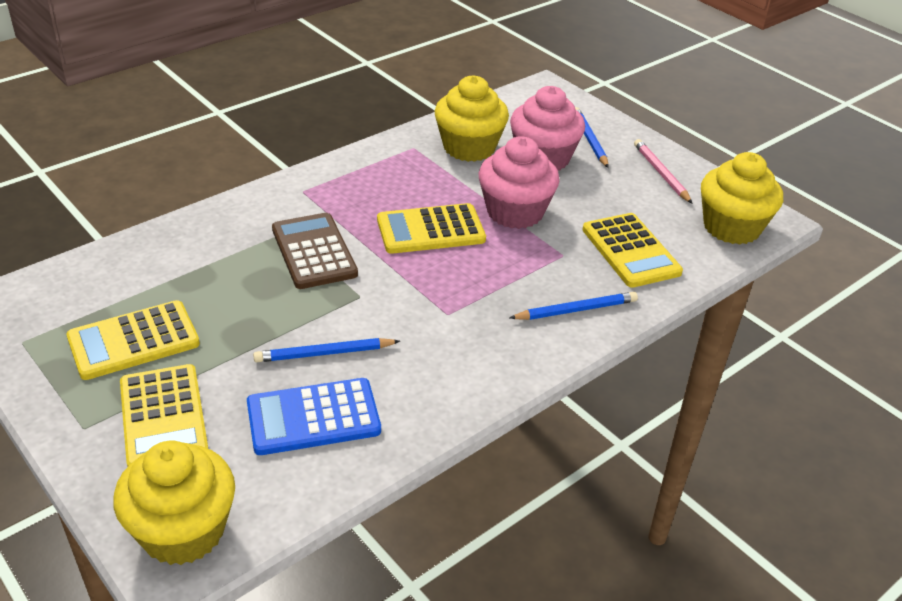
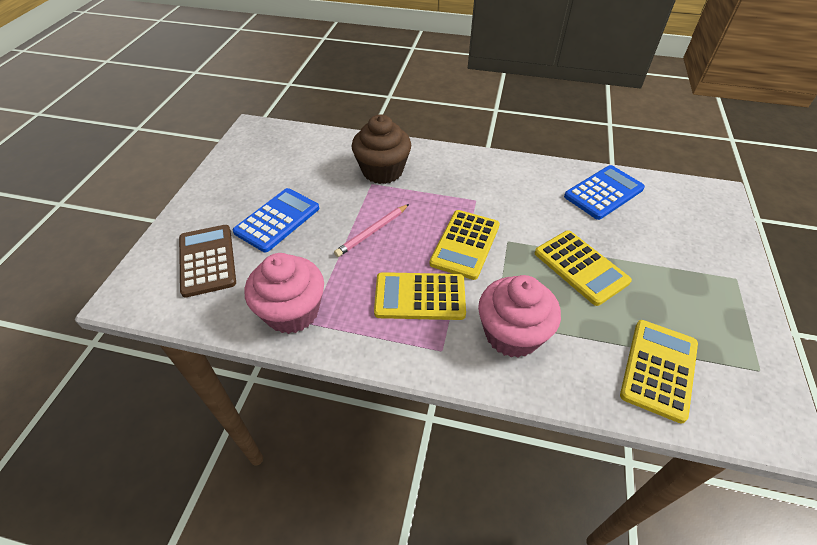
blue calculator: [247,378,381,455] = 1 -> [233,188,319,252] [564,165,645,220] = 2
blue pencil: [253,338,400,362] [509,292,638,320] [575,107,609,168] = 3 -> none = 0
brown cupcake: none = 0 -> [352,115,411,184] = 1
yellow cupcake: [113,441,235,565] [434,76,509,162] [701,152,783,245] = 3 -> none = 0

